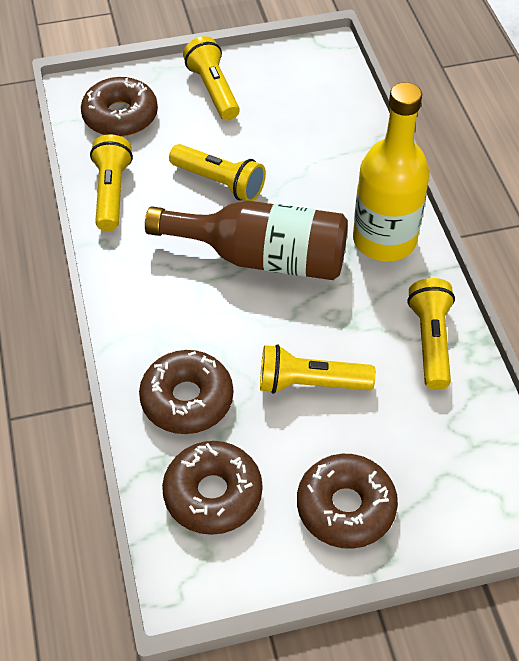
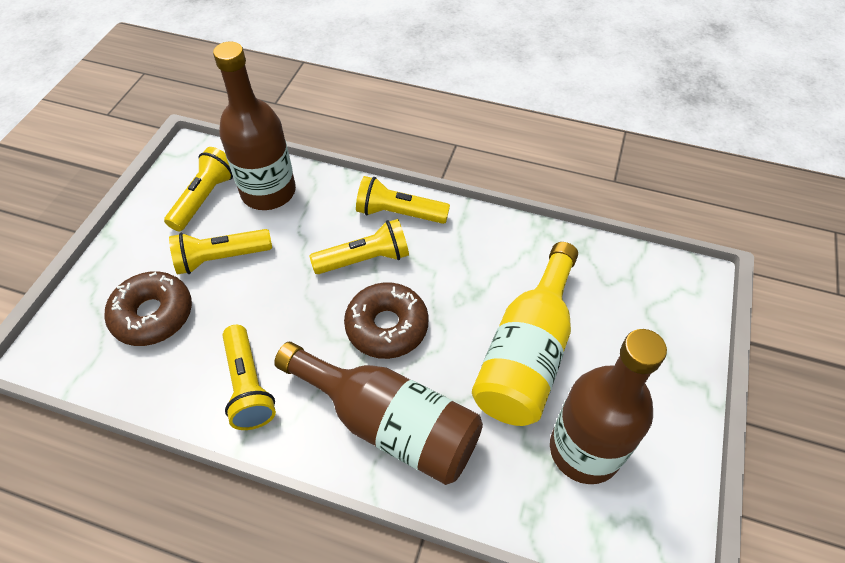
brown bottle: [145,201,348,280] = 1 -> [213,41,296,210] [274,342,483,485] [550,329,667,484] = 3
brown donut: [81,77,158,137] [139,350,233,434] [162,441,262,535] [297,454,398,549] = 4 -> [104,271,192,346] [344,282,429,359] = 2

